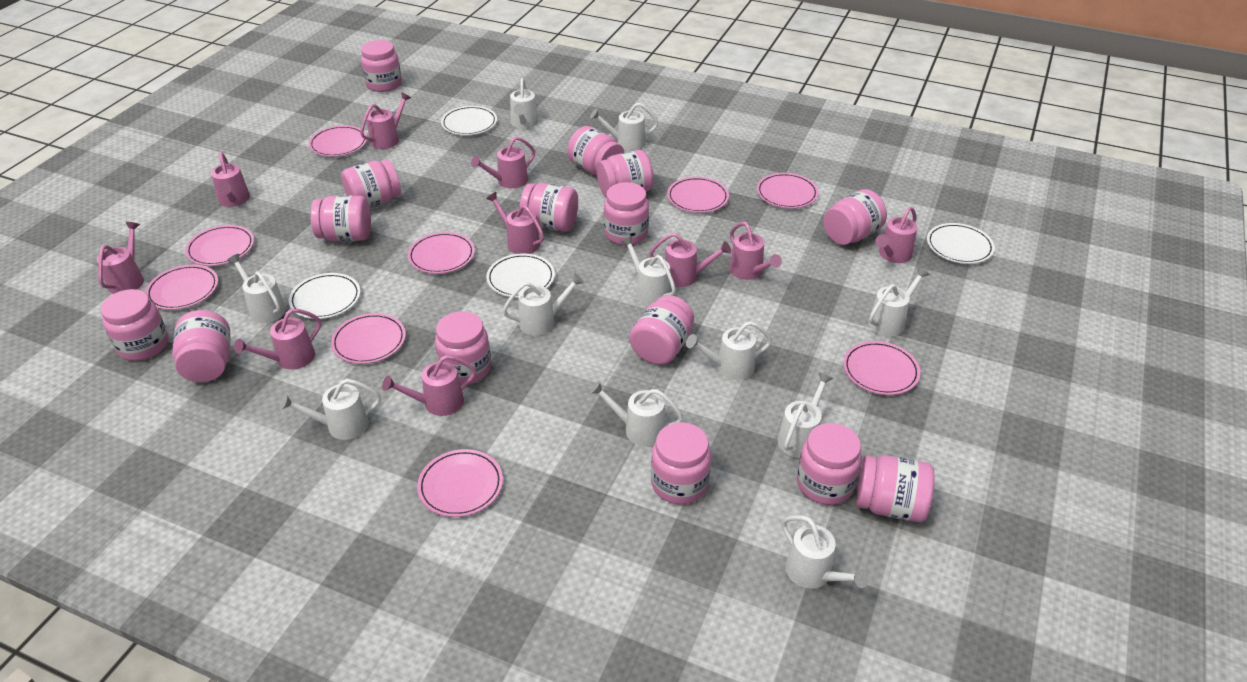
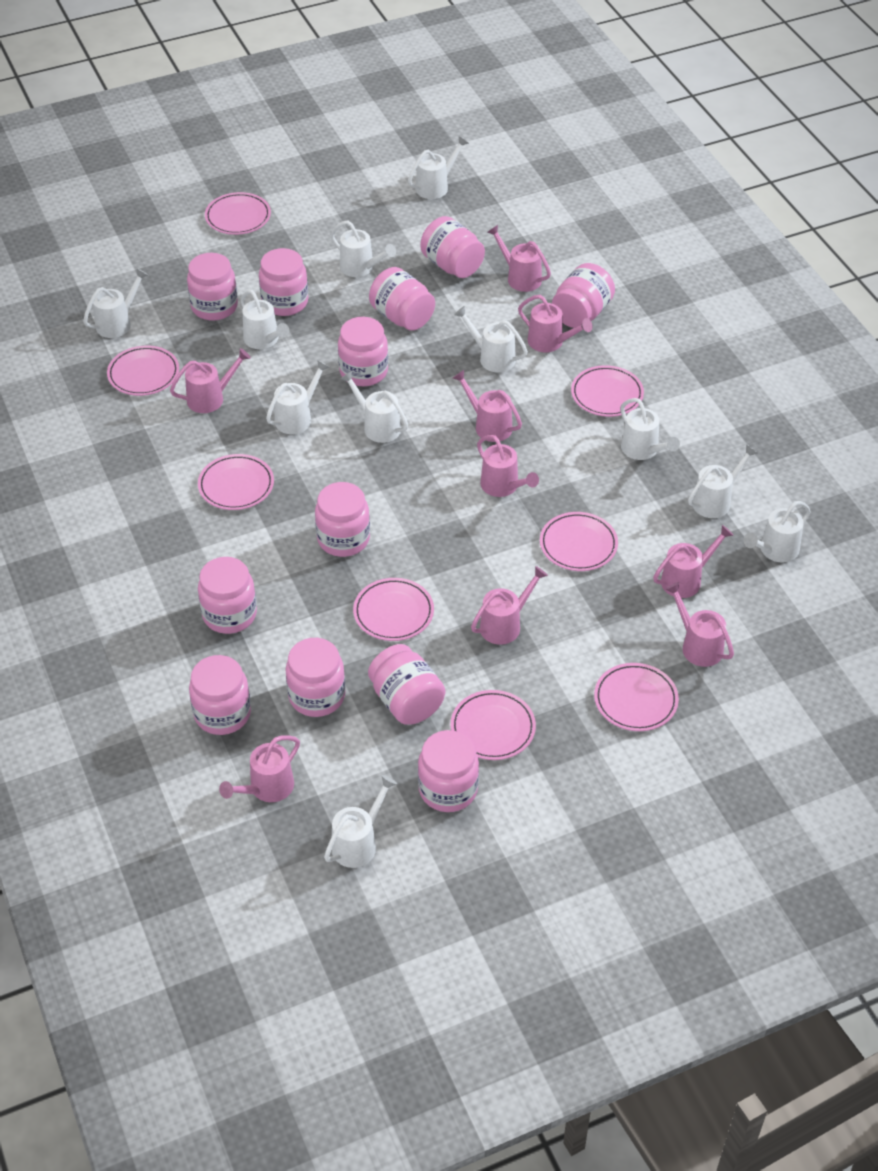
pink jar: [100,289,169,361] [172,310,230,382] [311,195,371,241] [341,160,401,208] [361,40,402,92] [435,311,491,385] [520,183,578,231] [567,126,624,176] [597,150,654,197] [604,182,649,245] [629,295,694,365] [651,422,711,504] [797,423,862,505] [823,189,887,245] [856,455,935,522] = 15 -> [187,253,238,321] [189,655,251,735] [198,557,257,634] [259,248,308,316] [285,638,345,717] [315,482,370,557] [338,317,388,386] [368,644,445,725] [369,267,435,331] [418,730,479,812] [420,216,485,278] [552,263,615,328] = 12
pink plate: [145,265,218,310] [185,225,254,266] [309,125,367,157] [331,313,406,364] [408,232,475,274] [417,449,503,517] [667,177,729,213] [757,173,819,209] [843,341,921,395] = 9 -> [107,346,179,396] [198,454,274,510] [205,192,271,235] [353,578,434,641] [451,690,536,760] [540,512,618,571] [571,365,644,417] [594,663,679,731] = 8
pink watering can: [97,222,144,294] [211,152,250,207] [234,309,322,370] [360,92,411,149] [382,355,476,416] [471,137,535,189] [486,192,544,254] [649,233,731,287] [729,222,782,280] [875,207,917,263] = 10 -> [170,348,251,413] [219,735,300,802] [453,370,522,442] [471,566,548,645] [477,435,539,497] [487,225,551,292] [518,295,592,352] [653,525,733,598] [665,582,734,667] = 9
white plate: [289,273,360,319] [441,106,497,135] [486,254,555,298] [927,223,995,264] = 4 -> none = 0

